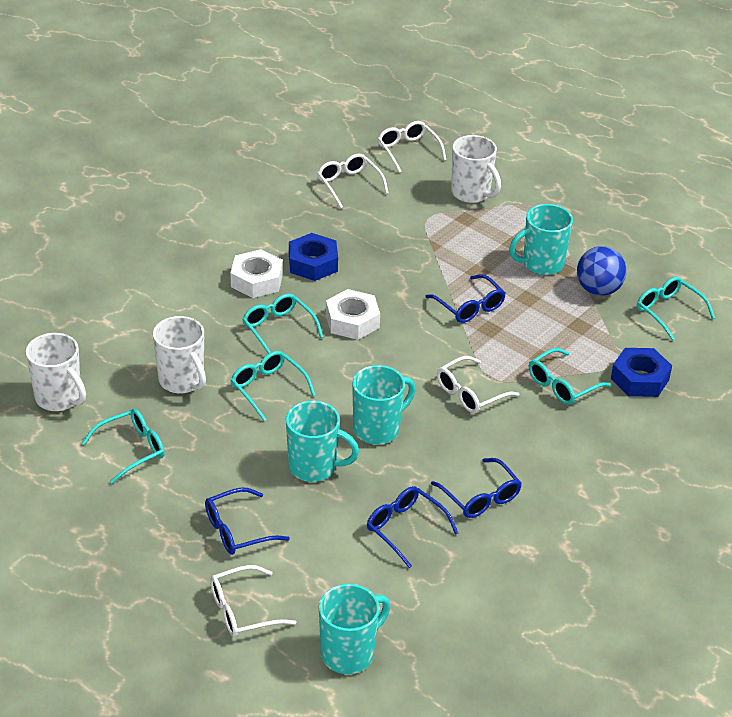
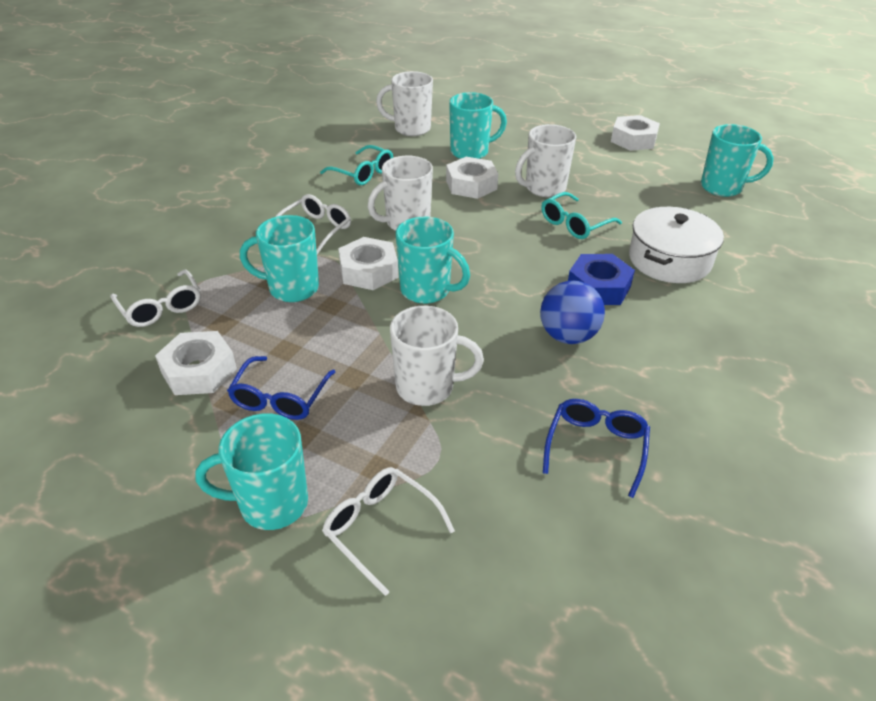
blue glasses: [205,487,290,555] [367,486,458,568] [425,274,506,323] [431,458,522,518] = 4 -> [227,356,335,420] [543,399,650,498] = 2
blue nut: [289,233,338,281] [611,348,672,397] = 2 -> [568,254,635,305] = 1
turquoise glasses: [82,409,165,484] [231,351,316,421] [242,293,323,354] [529,348,611,405] [637,277,715,341] = 5 -> [320,145,393,185] [541,192,622,239] = 2
turquoise mug: [286,401,359,482] [319,584,390,674] [352,365,416,445] [509,204,573,275] = 4 -> [195,413,308,530] [240,215,319,302] [396,217,470,304] [449,92,507,159] [701,124,774,197] = 5
white glasses: [210,565,296,638] [317,153,389,208] [377,121,446,173] [437,356,519,413] = 4 -> [110,269,201,327] [275,194,351,255] [322,467,455,596] = 3
white mug: [26,333,86,411] [153,316,206,394] [451,135,501,203] = 3 -> [368,156,433,231] [376,71,433,136] [390,306,484,406] [515,124,576,197] = 4
white nut: [230,249,283,298] [326,289,380,340] = 2 -> [155,331,237,395] [338,237,398,290] [446,157,498,199] [611,115,660,151] = 4
white pot: none = 0 -> [629,207,724,283] = 1

